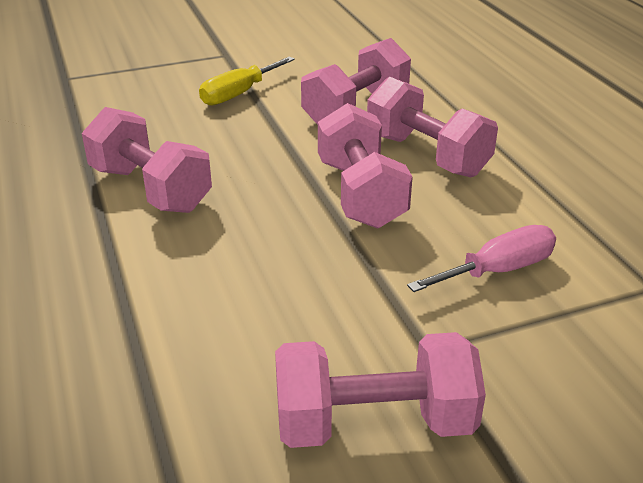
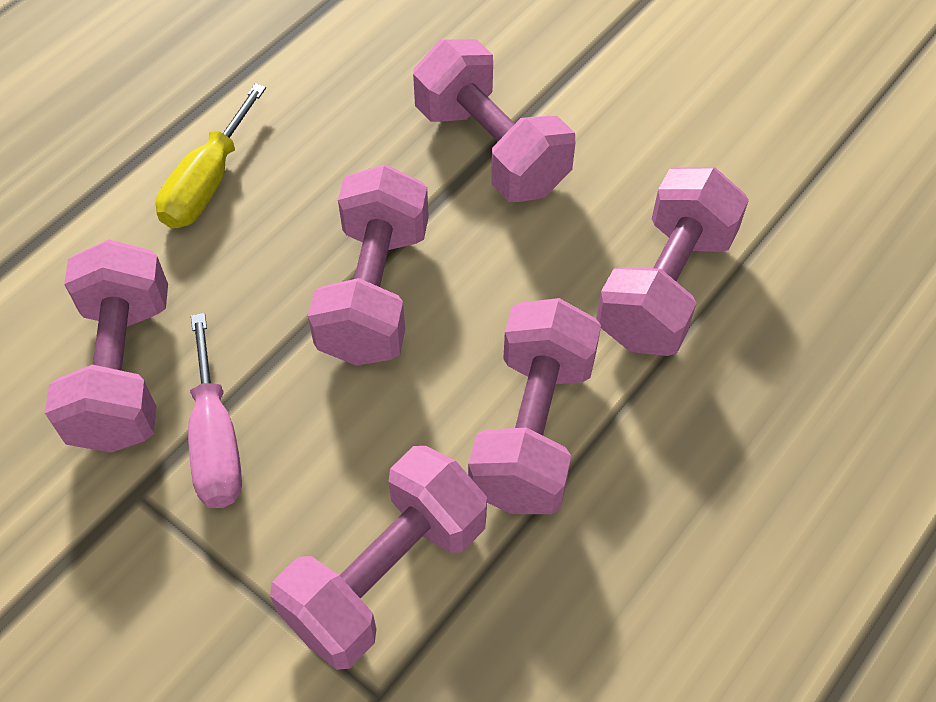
pink dumbbell: [82,107,212,213] [275,332,486,448] [301,38,411,125] [318,103,413,229] [367,77,498,177] = 5 -> [45,240,168,453] [270,446,487,670] [308,164,429,366] [413,39,575,202] [468,298,601,514] [596,167,749,356] = 6

